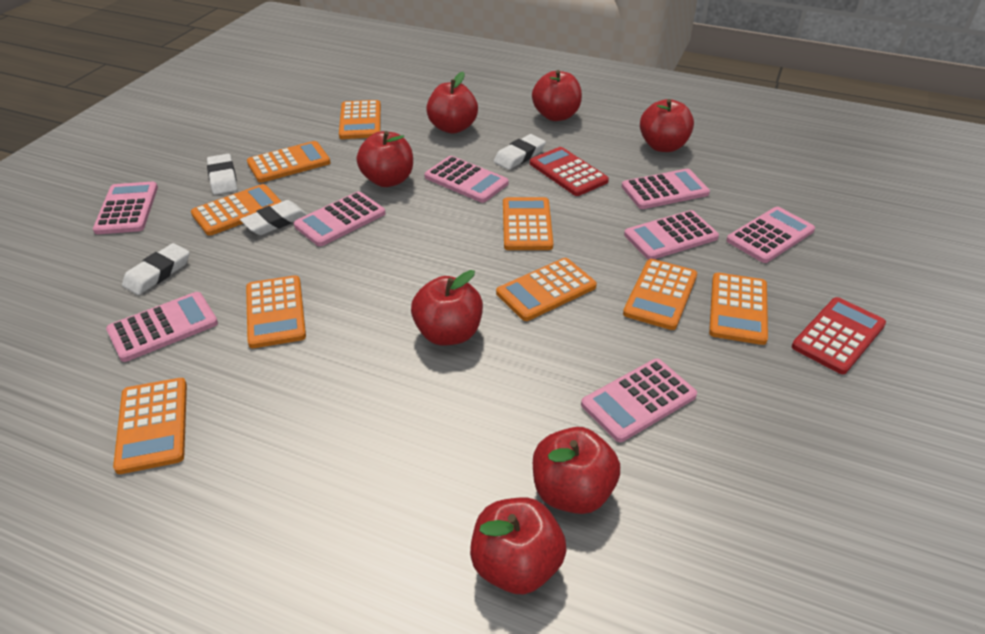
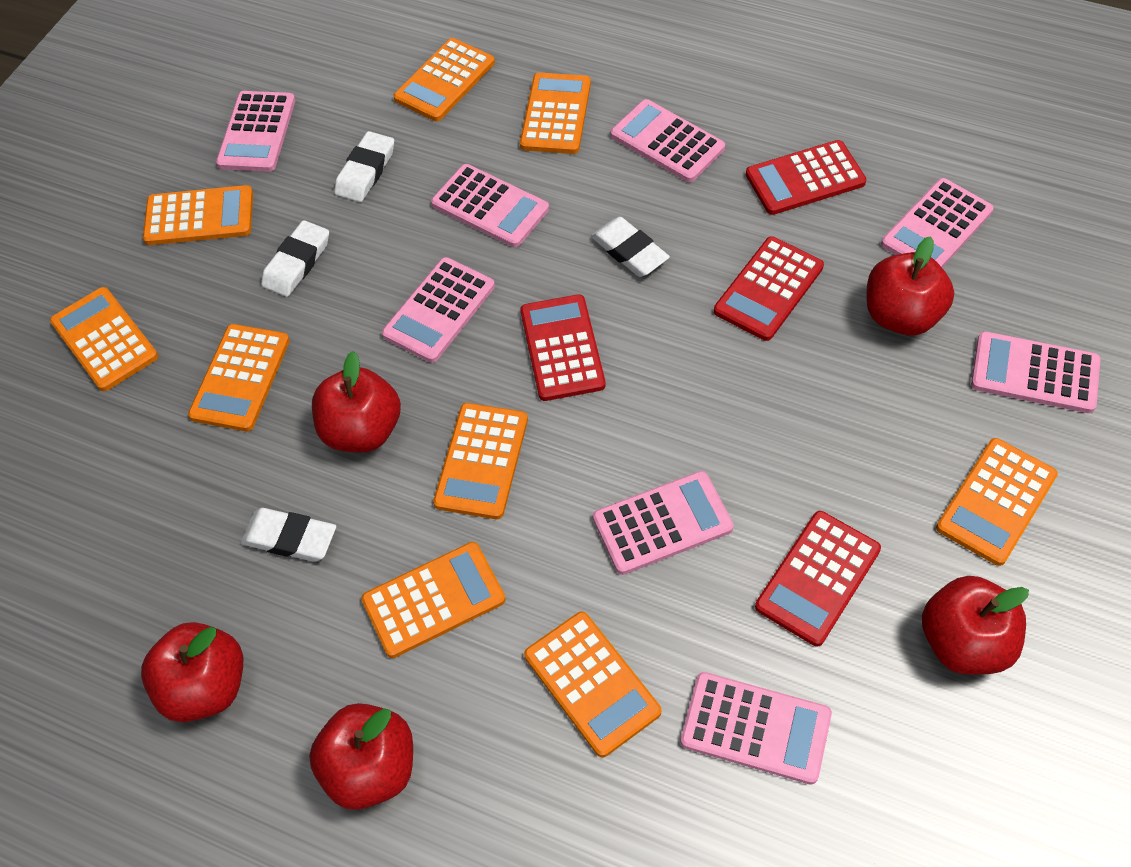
red apple: [357,131,413,187] [411,270,483,346] [426,72,478,134] [470,498,567,594] [532,70,582,121] [533,427,620,514] [640,99,694,152] = 7 -> [141,622,243,722] [309,703,413,810] [312,351,401,453] [866,236,954,335] [922,576,1029,675] = 5
red calculator: [530,147,609,196] [792,297,886,374] = 2 -> [521,294,606,401] [714,236,824,341] [746,140,866,215] [755,511,881,646] = 4

